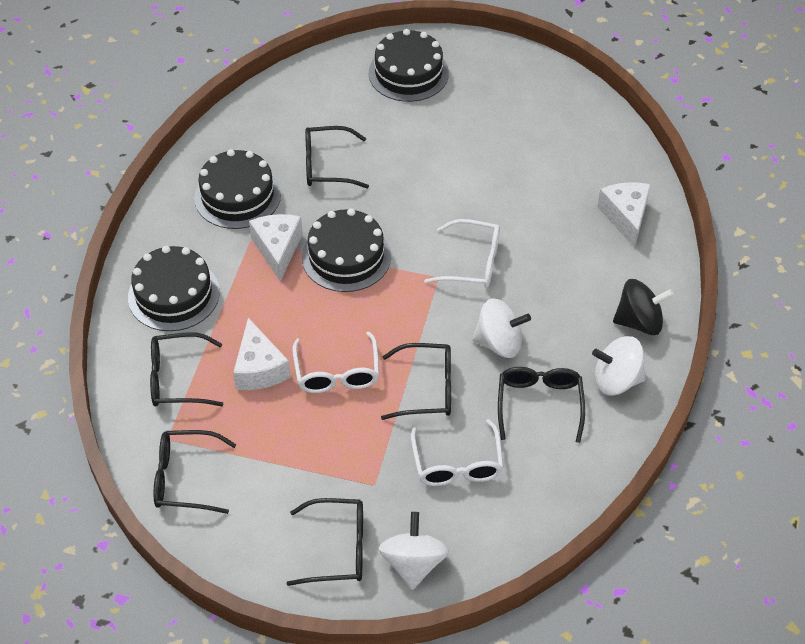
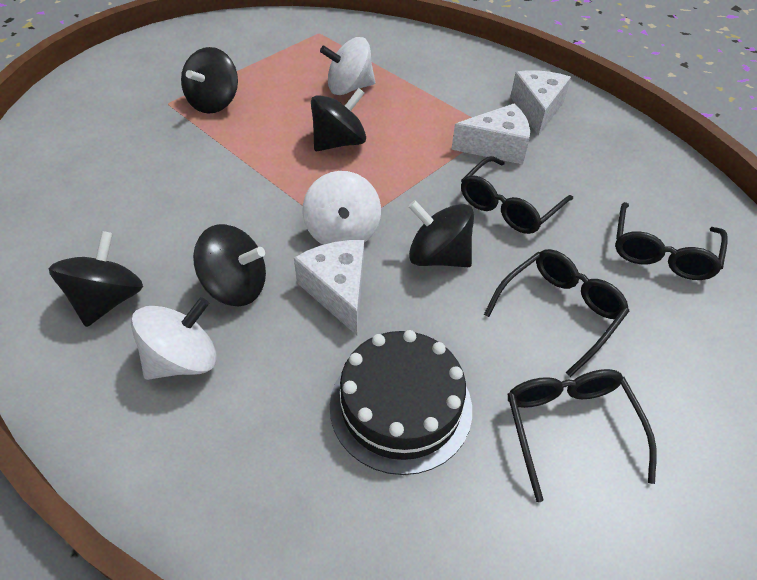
black cake: [128,246,220,331] [194,149,281,229] [302,208,391,292] [369,29,449,102] = 4 -> [330,330,472,475] = 1
black glasses: [150,332,223,406] [153,430,236,514] [287,498,363,586] [305,126,369,188] [381,343,451,420] [498,367,585,443] = 6 -> [461,156,573,234] [484,249,629,377] [507,369,657,502] [615,202,728,280] = 4
black spinning top: [613,279,674,335] = 1 -> [49,231,143,327] [181,47,238,114] [193,224,266,306] [311,88,366,151] [408,200,474,267] = 5
white glasses: [292,332,379,393] [411,419,504,486] [424,219,500,288] = 3 -> none = 0

